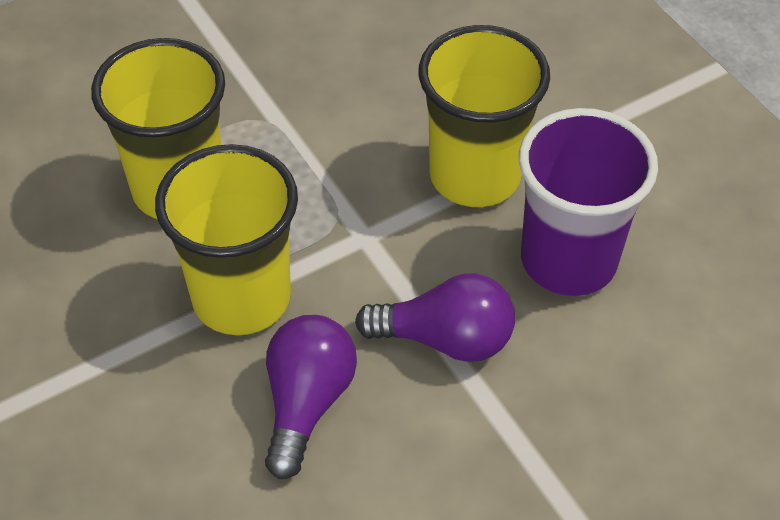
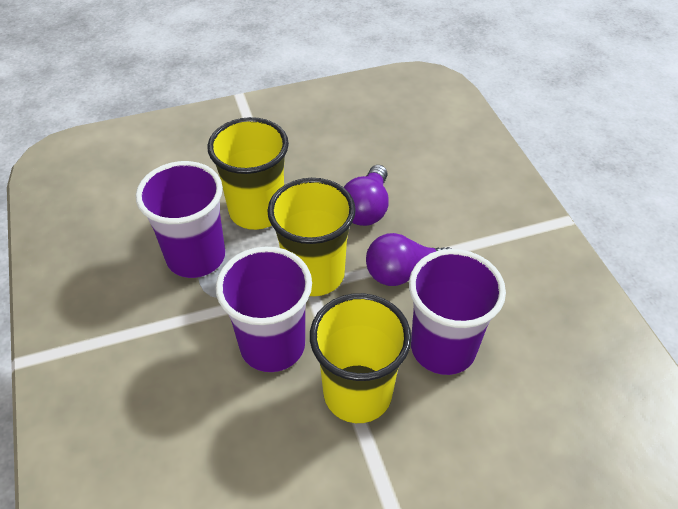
purple cup: [519,108,658,296] = 1 -> [136,161,225,278] [216,246,312,372] [409,249,506,375] = 3

